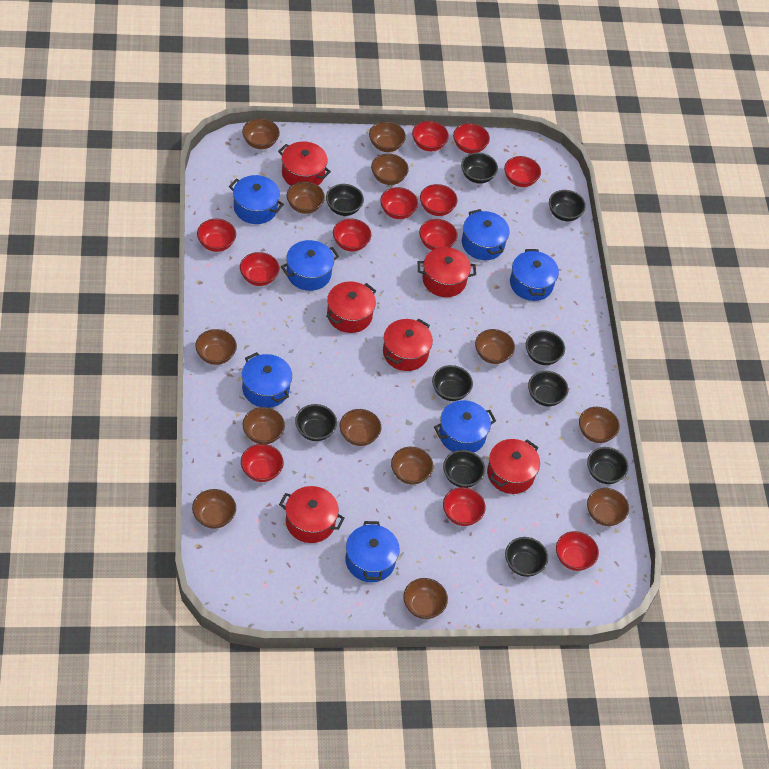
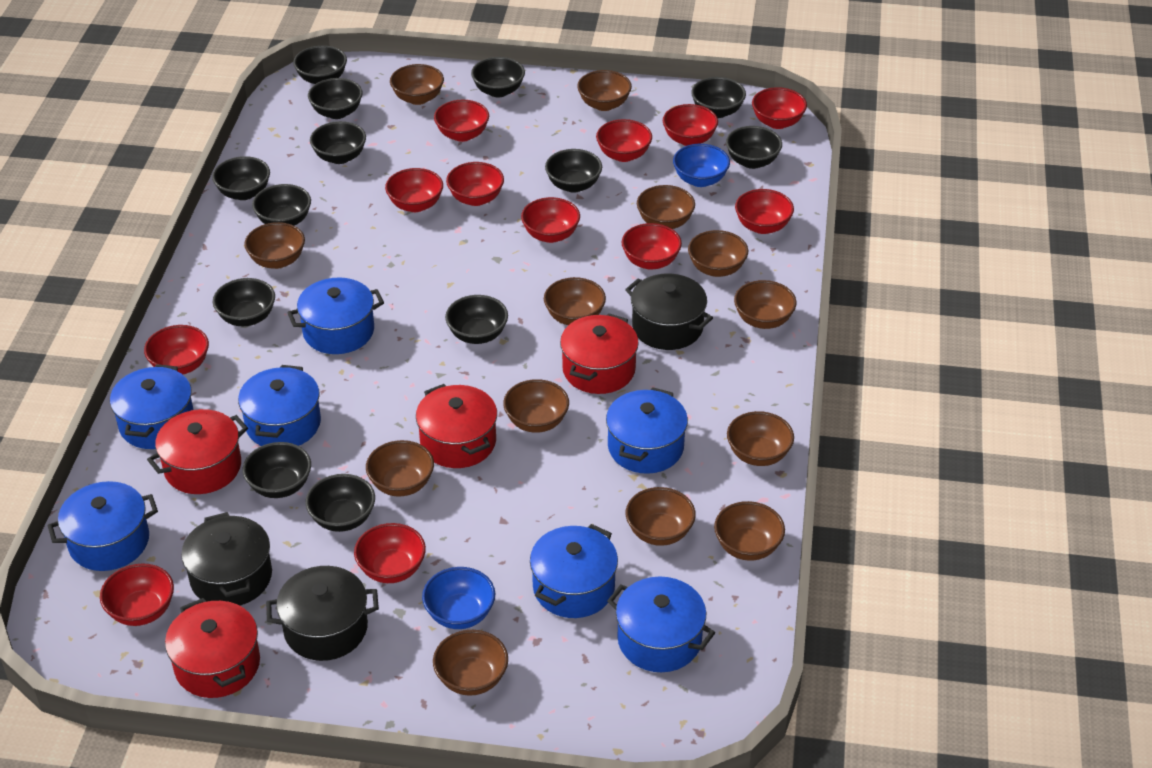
black bowl: [295,404,337,441] [326,184,364,216] [432,365,473,401] [443,450,485,488] [461,152,498,184] [505,537,548,577] [526,330,565,365] [528,371,568,406] [549,190,586,221] [587,447,629,484] = 10 -> [212,156,270,200] [213,278,275,326] [243,442,311,498] [252,184,311,226] [293,45,347,84] [305,474,375,532] [308,78,363,119] [310,121,366,164] [445,295,508,344] [471,57,525,97] [545,149,602,193] [691,77,746,118] [726,126,782,169] = 13
black pot: none = 0 -> [181,512,272,606] [266,566,379,661] [625,274,713,350] = 3
blue bowl: none = 0 -> [422,567,495,629] [673,144,730,187] = 2
red pot: [278,142,331,186] [279,486,345,543] [326,281,376,333] [383,319,433,371] [418,247,476,297] [487,439,540,494] = 6 -> [147,409,248,494] [165,598,260,698] [416,384,497,468] [560,313,639,394] = 4

